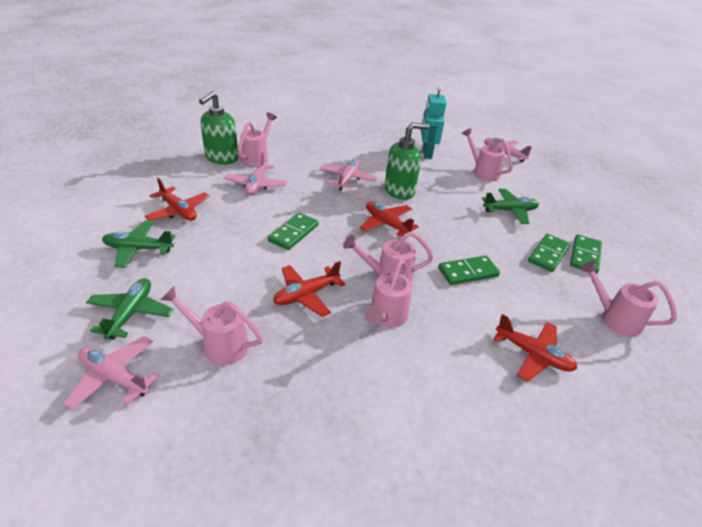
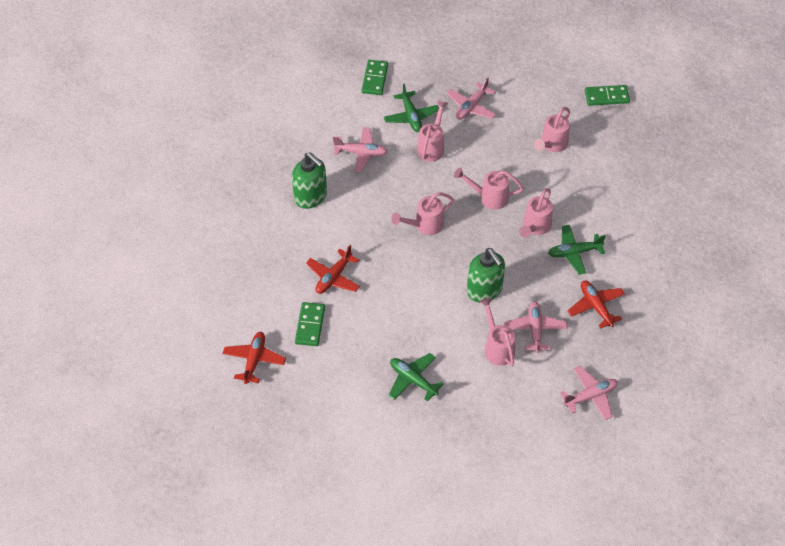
green domino: [268,213,319,250] [438,256,500,285] [528,234,570,272] [570,234,602,274] = 4 -> [295,302,325,346] [362,60,388,95] [585,85,630,106] = 3
red plane: [145,178,210,221] [273,261,346,317] [360,201,419,237] [493,314,577,381] = 4 -> [222,332,286,384] [306,245,360,294] [567,281,625,328] = 3
turquoise robot: [421,85,447,159] = 1 -> none = 0

